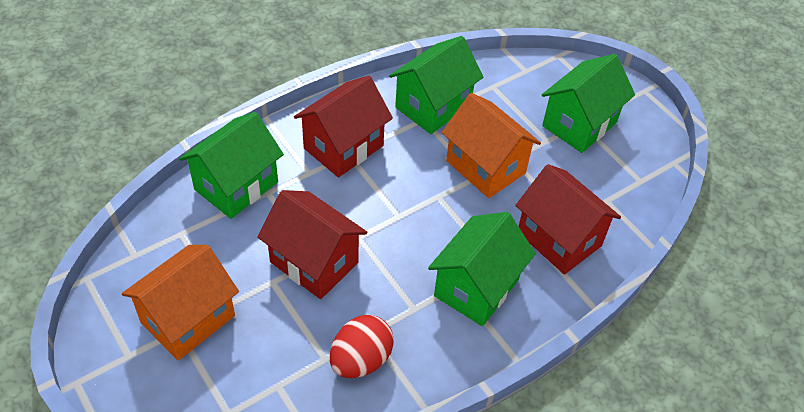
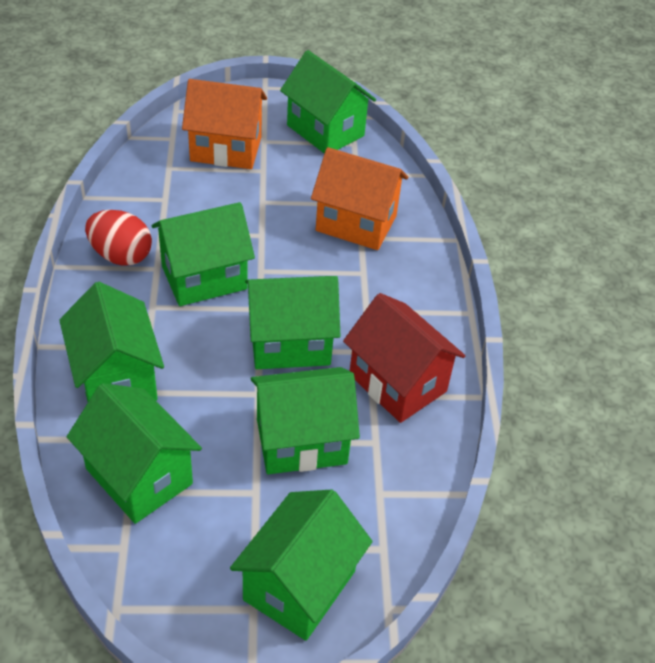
green house: [179,112,284,219] [389,36,483,134] [428,212,536,326] [542,54,635,153] = 4 -> [59,282,164,402] [67,383,202,524] [152,202,255,306] [230,489,372,641] [245,276,341,369] [251,367,360,474] [280,50,376,154] = 7
red house: [257,190,367,299] [294,75,393,177] [515,164,621,275] = 3 -> [343,293,465,423] = 1

